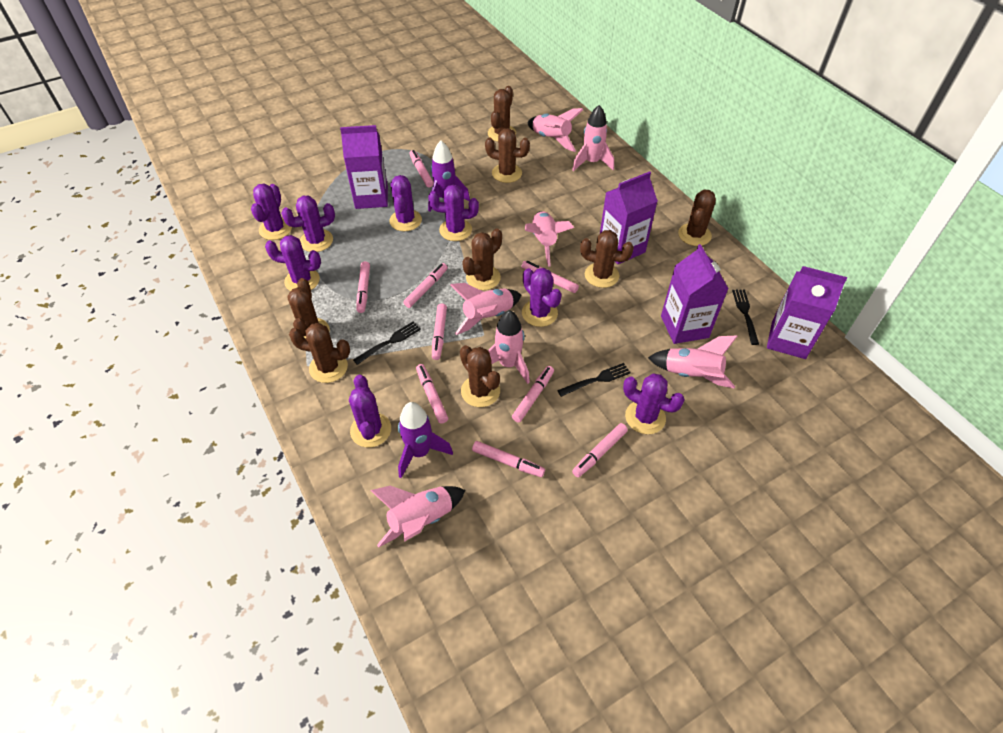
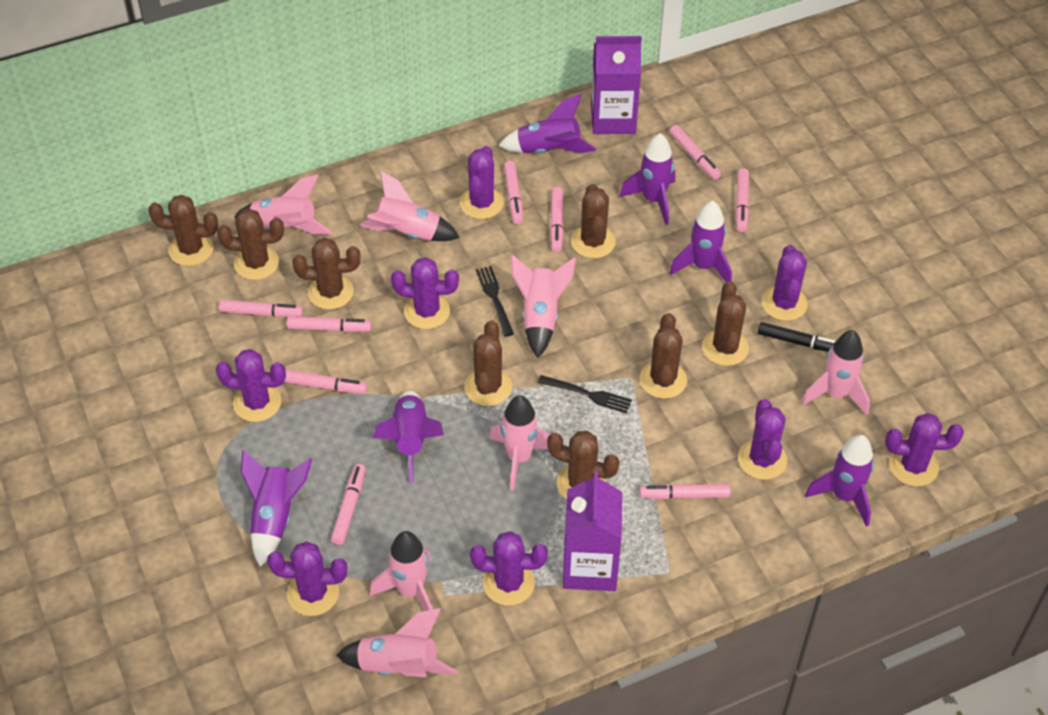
black fork: [353,322,421,365] [557,363,631,397] [732,290,759,345] = 3 -> [476,266,514,337] [538,375,632,413] = 2
black marker: none = 0 -> [758,322,835,352] = 1
purple carton: [340,125,388,209] [600,171,658,264] [661,244,729,344] [767,266,847,359] = 4 -> [563,472,622,591] [591,36,642,134] = 2
purple rocket: [398,402,453,478] [428,141,470,212] = 2 -> [241,450,312,567] [373,391,444,483] [498,94,596,154] [619,133,675,225] [670,201,732,283] [805,435,874,527] = 6

